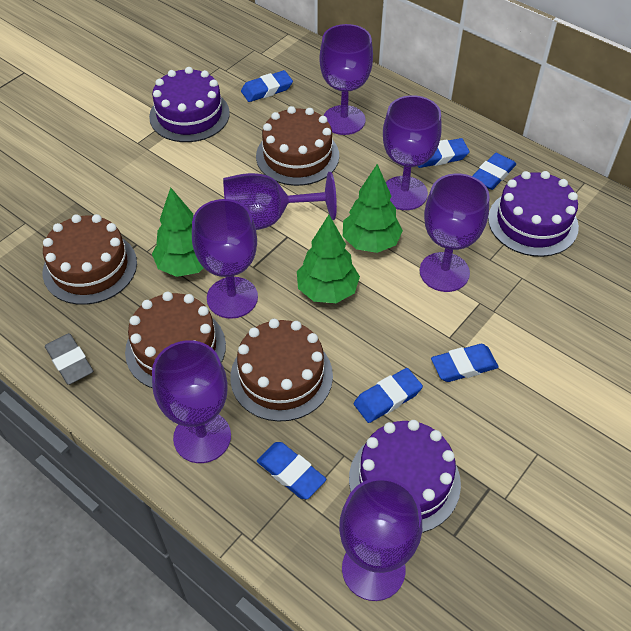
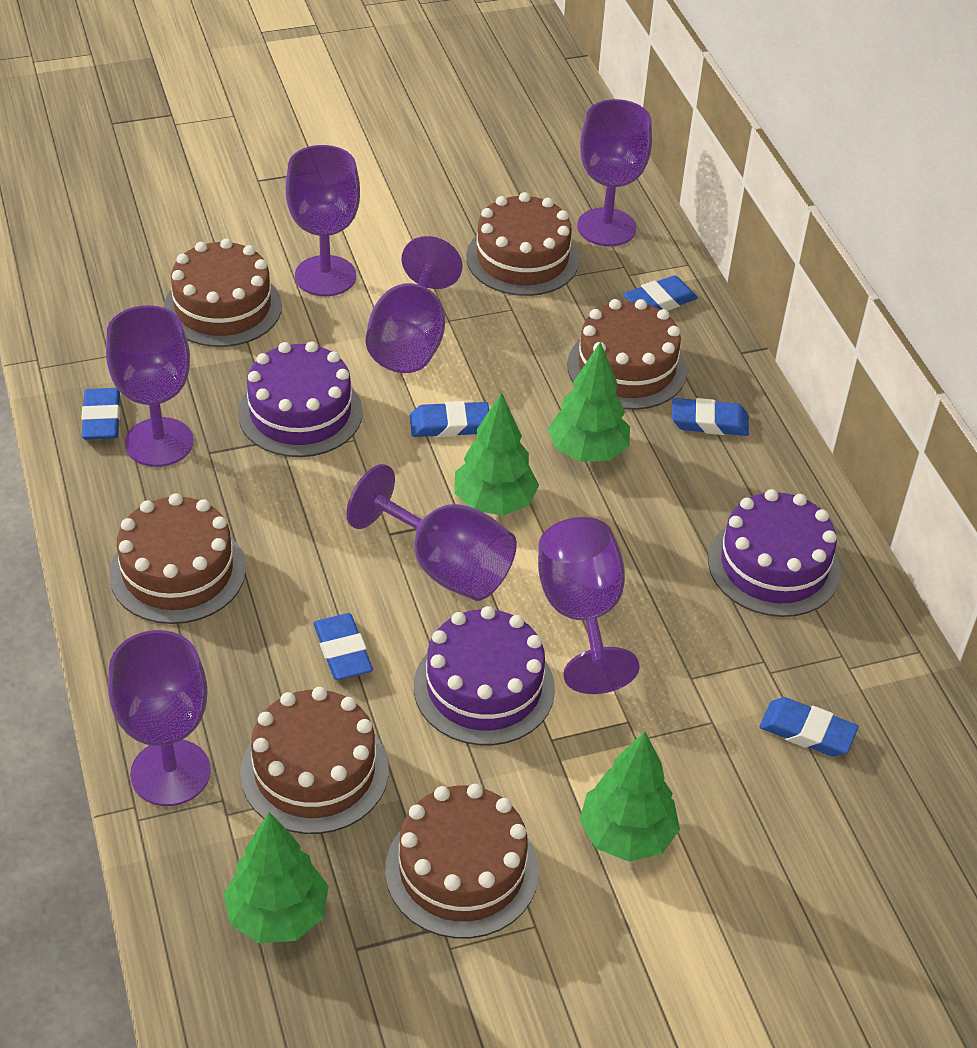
brown cake: [43,214,137,305] [125,292,226,388] [230,319,333,422] [256,106,339,186] = 4 -> [109,493,246,624] [164,239,282,347] [240,687,388,834] [385,784,539,939] [466,192,579,296] [567,299,687,410] = 6
green tree: [152,188,203,277] [297,215,360,303] [343,164,403,253] = 3 -> [223,812,329,943] [454,392,539,515] [548,342,630,462] [580,732,680,862] = 4
grey eraser: [45,333,93,385] = 1 -> none = 0

